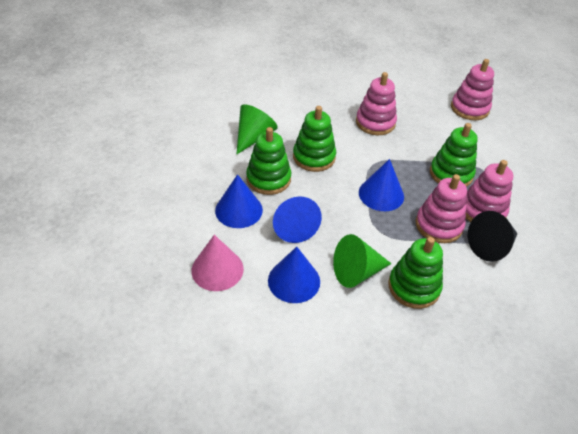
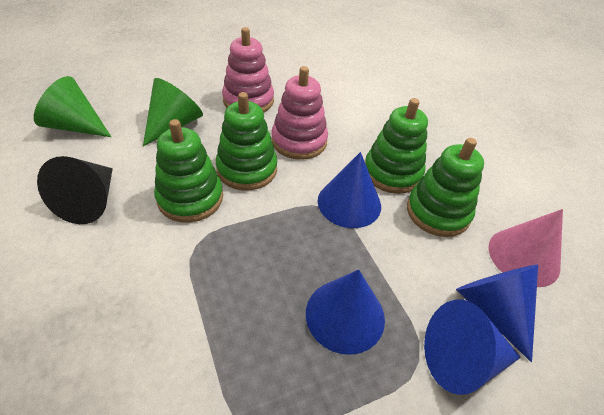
pink stacking toy: [356,72,397,135] [416,174,467,243] [451,59,494,120] [466,160,513,222] = 4 -> [222,27,274,113] [271,66,328,160] = 2

